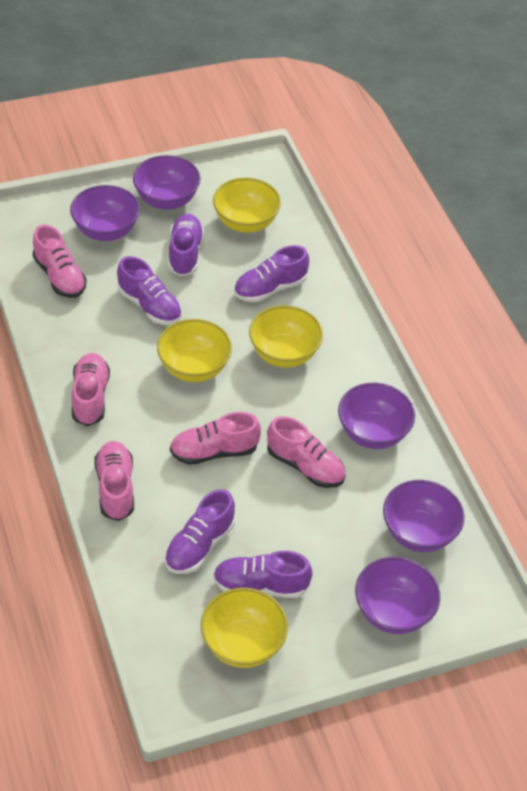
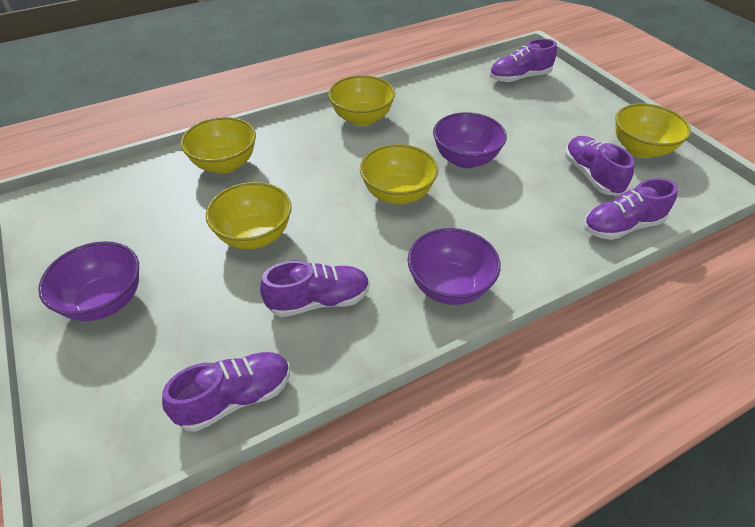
pink shoe: [32,225,87,298] [71,353,110,426] [94,441,134,521] [170,412,261,465] [267,416,345,488] = 5 -> none = 0
purple bowl: [70,185,140,241] [133,155,201,210] [338,383,415,449] [355,557,440,634] [383,480,465,552] = 5 -> [38,241,139,321] [407,228,501,305] [433,112,507,168] = 3
yellow bowl: [157,319,232,382] [201,588,288,668] [213,178,281,233] [249,305,323,368] = 4 -> [181,117,256,174] [206,182,292,249] [328,75,395,126] [360,144,438,205] [615,103,691,158] = 5

